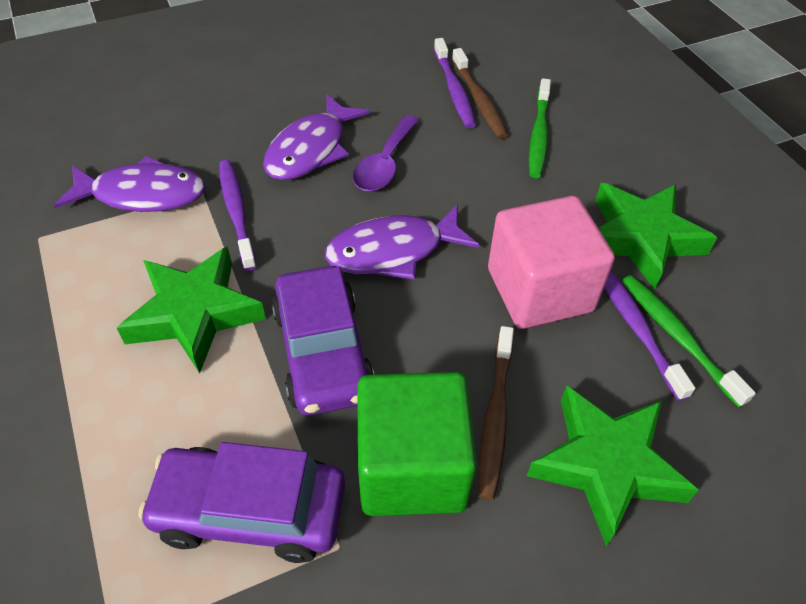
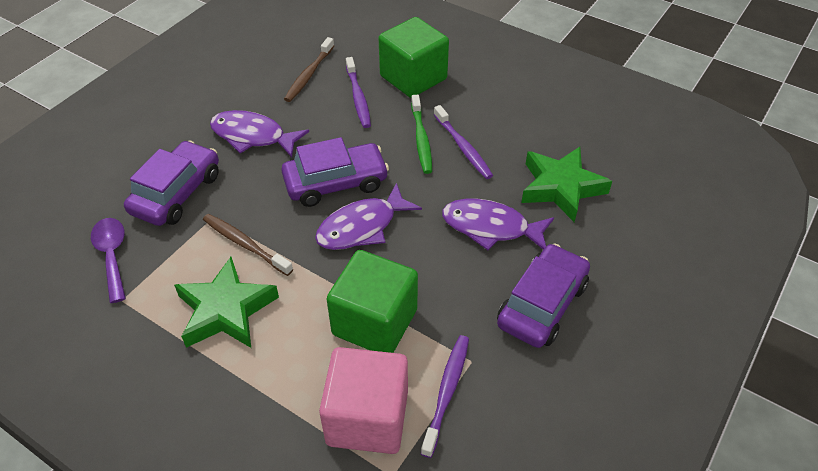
green cube: [357,372,477,516] = 1 -> [327,250,418,353] [379,17,449,98] = 2
green star: [117,246,266,373] [527,385,699,546] [595,183,717,290] = 3 -> [174,257,279,348] [521,147,612,222] = 2
green toothbrush: [529,78,551,178] [622,275,756,407] = 2 -> [411,95,432,174] = 1
purple car: [138,442,345,563] [272,266,374,415] = 2 -> [124,140,219,226] [281,137,389,207] [497,244,590,348] = 3

